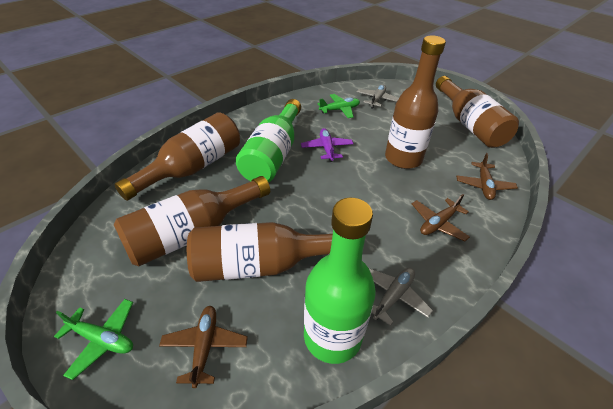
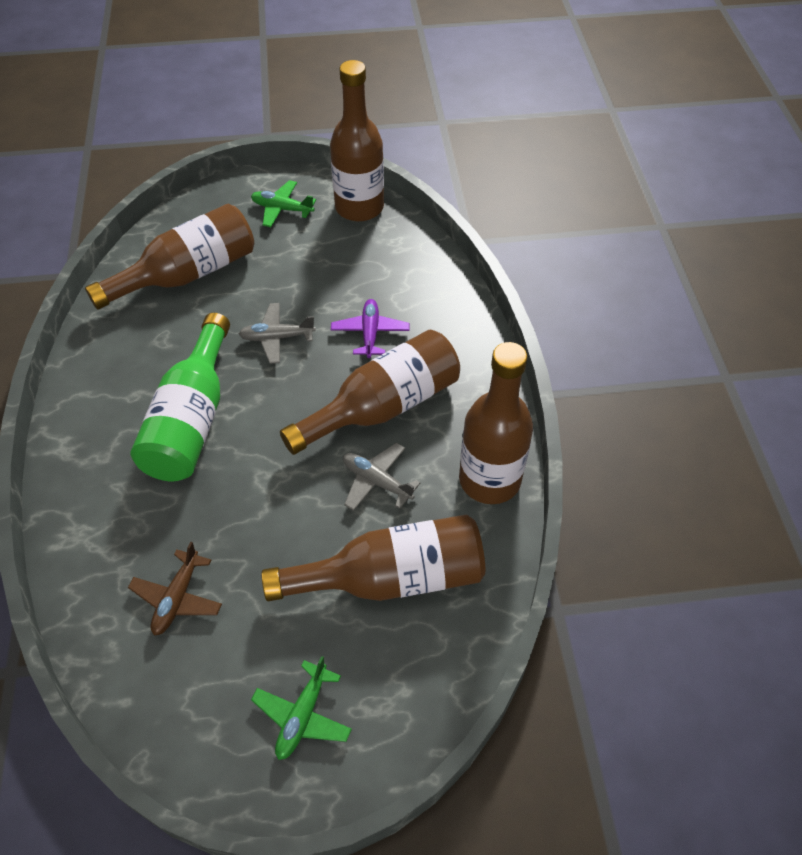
brown plane: [159,306,248,388] [412,194,470,241] [456,153,518,200] = 3 -> [128,542,222,636] = 1
green bottle: [236,99,301,182] [304,198,376,364] = 2 -> [130,313,230,481] = 1

